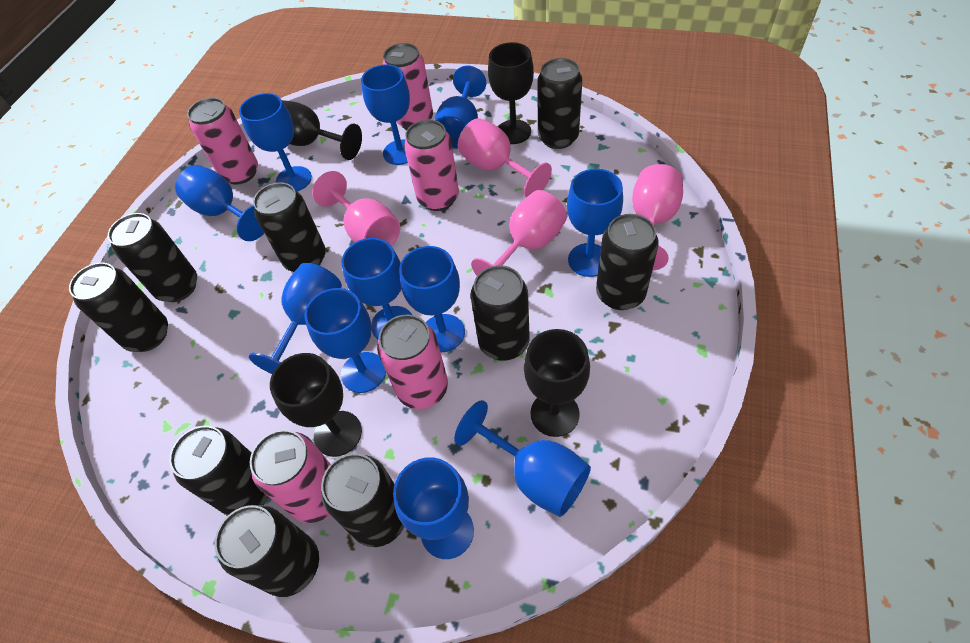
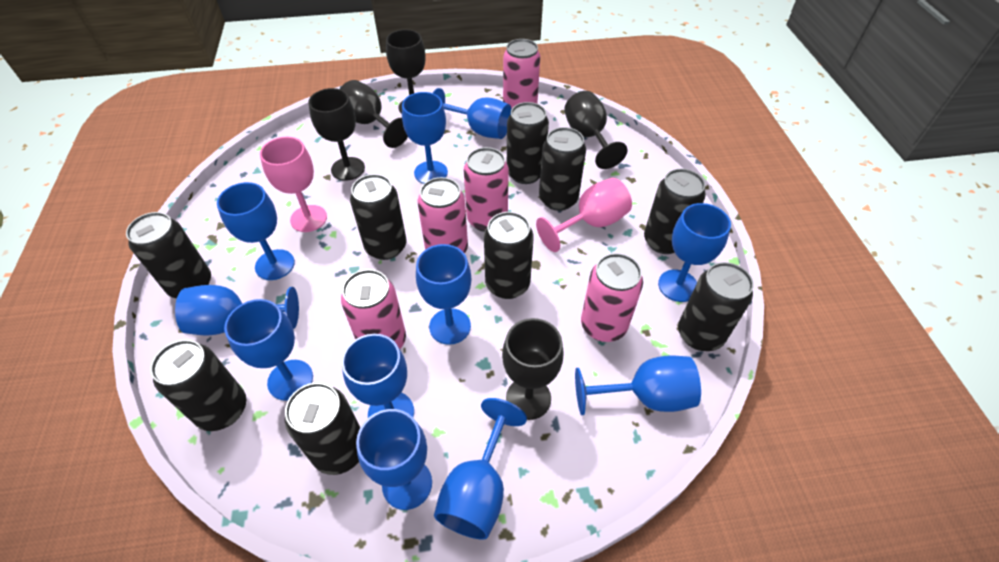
black goblet: [270,353,362,457] [282,100,362,160] [488,42,534,144] [524,329,590,437] = 4 -> [308,88,365,181] [340,80,408,148] [386,29,426,114] [502,318,563,420] [564,91,627,169] = 5
pink goblet: [312,171,400,246] [458,118,552,197] [471,190,567,276] [632,164,683,271] = 4 -> [260,137,327,232] [536,178,632,252] = 2

